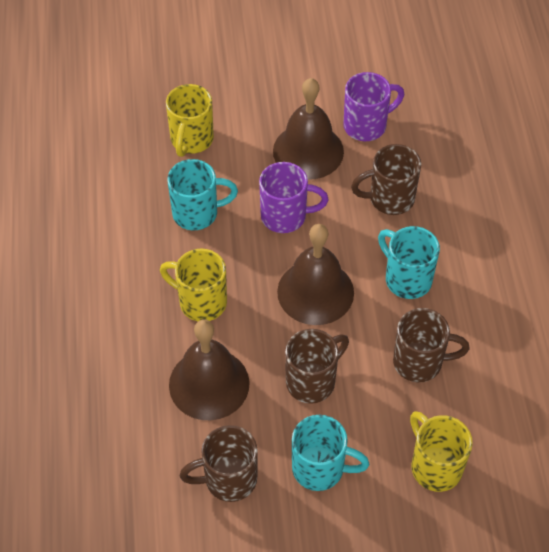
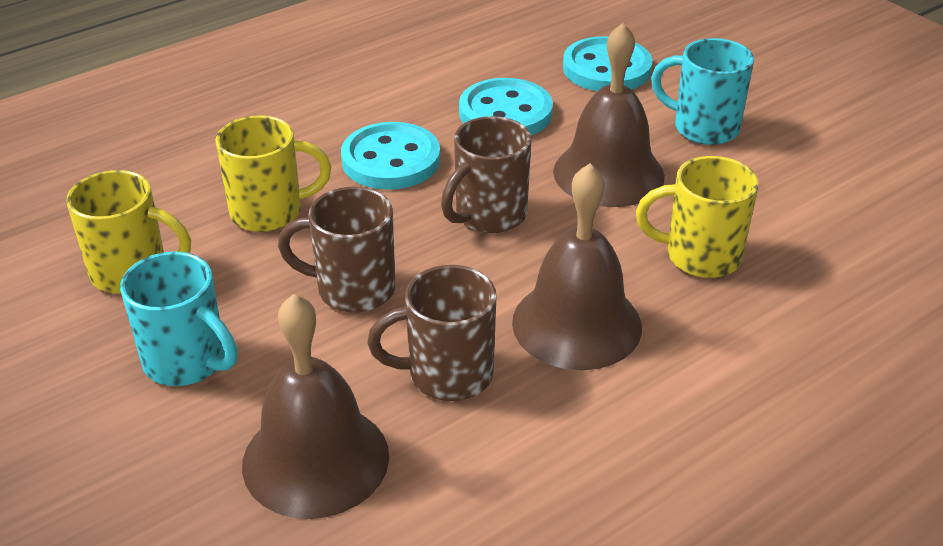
brown mug: [180,425,258,502] [285,329,349,404] [351,144,421,215] [393,308,469,382] = 4 -> [278,187,395,313] [367,265,496,401] [441,116,531,233] = 3
purple mug: [259,162,328,233] [343,72,404,141] = 2 -> none = 0
turquoise button: none = 0 -> [341,122,440,190] [459,78,553,135] [563,36,653,91] = 3
turquoise mug: [167,159,238,230] [292,415,369,491] [378,226,440,299] = 3 -> [120,251,238,386] [651,38,754,145] = 2

